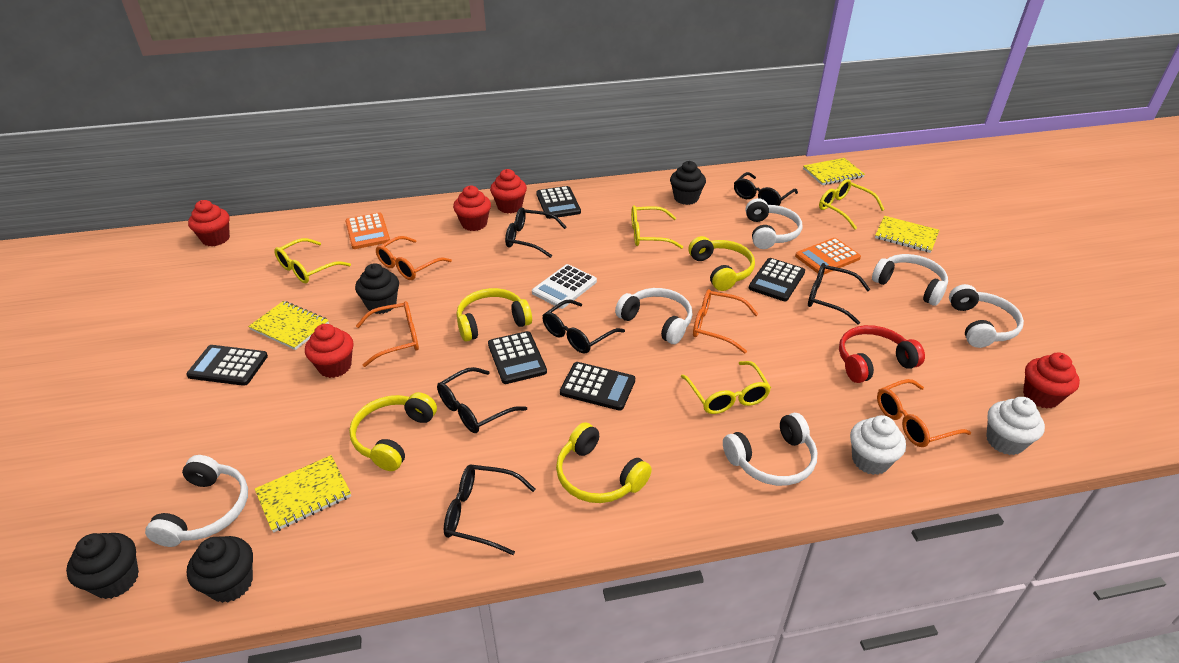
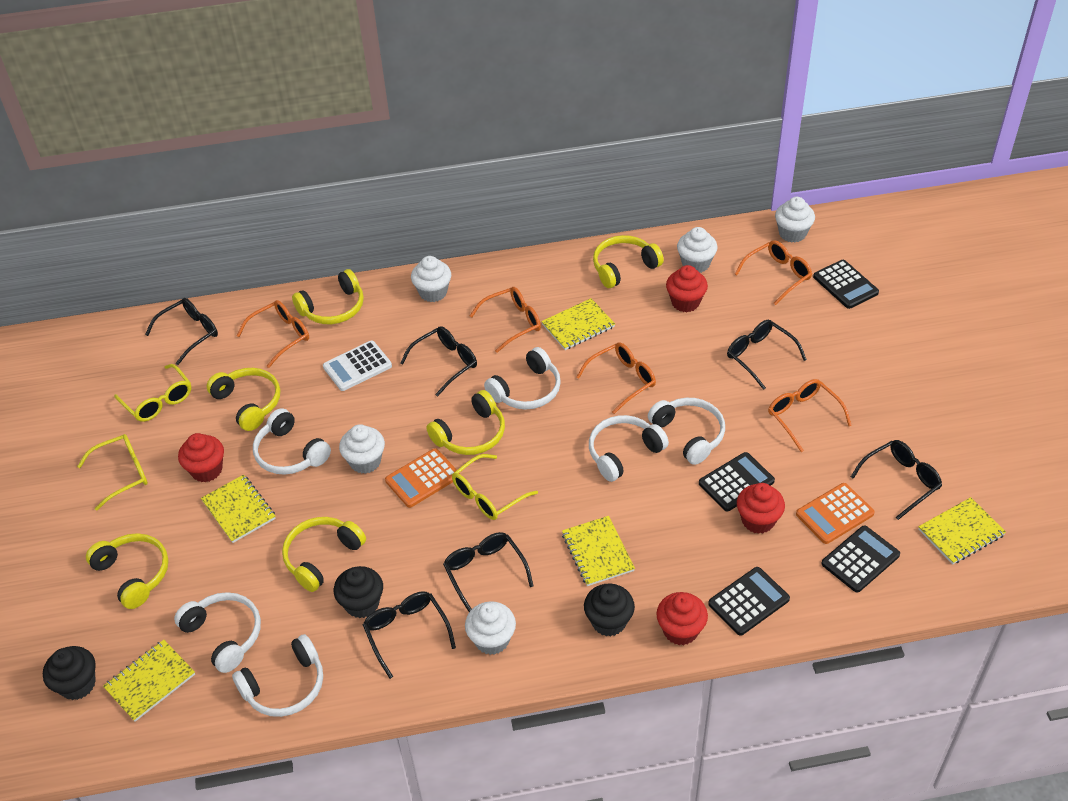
black calculator: [186,345,268,386] [488,331,547,384] [536,186,581,219] [560,362,635,411] [749,258,805,301] = 5 -> [699,452,775,512] [708,567,790,636] [813,260,879,309] [822,525,900,593] = 4
black cupcake: [66,533,139,599] [187,536,253,603] [355,263,399,314] [670,161,706,205] = 4 -> [43,646,96,700] [334,566,383,618] [584,584,635,637] = 3
orange glasses: [356,301,419,367] [376,236,452,280] [693,289,758,354] [877,379,971,447] = 4 -> [237,300,309,368] [470,287,541,353] [577,342,656,414] [735,240,812,305] [768,379,852,452] = 5
red cupcake: [188,200,230,246] [305,324,354,378] [453,186,491,231] [490,169,527,213] [1023,353,1080,408] = 5 -> [178,433,224,482] [656,592,708,645] [666,265,708,312] [737,483,785,534] = 4
red headphones: [839,325,925,383] = 1 -> none = 0
white cupcake: [850,415,906,475] [986,397,1045,455] = 2 -> [339,424,385,474] [411,256,451,302] [465,601,516,655] [677,227,718,273] [775,197,815,242] = 5
yellow glasses: [274,238,351,283] [631,205,683,249] [681,361,771,414] [819,179,885,230] = 4 -> [77,434,148,511] [114,364,191,422] [452,454,538,520] = 3
yellow headphones: [349,392,437,471] [456,288,532,341] [556,422,652,503] [688,236,755,291] = 4 -> [86,533,169,609] [207,368,281,431] [282,517,366,592] [292,269,364,324] [426,390,505,455] [593,235,664,288] = 6
yellow notebook: [248,301,329,350] [255,455,351,533] [803,158,865,185] [875,216,939,253] = 4 -> [103,640,195,722] [201,474,276,543] [541,298,615,350] [562,516,635,586] [918,497,1006,565] = 5

